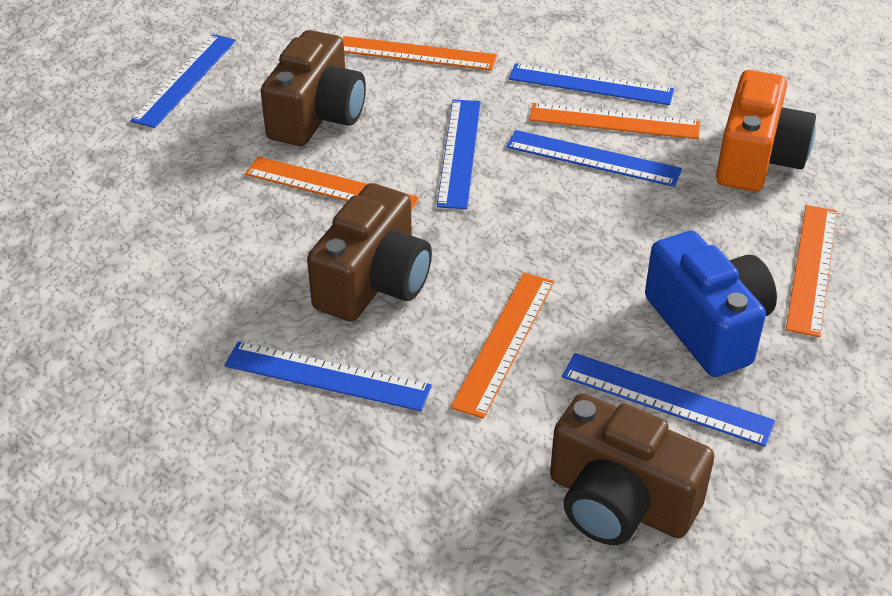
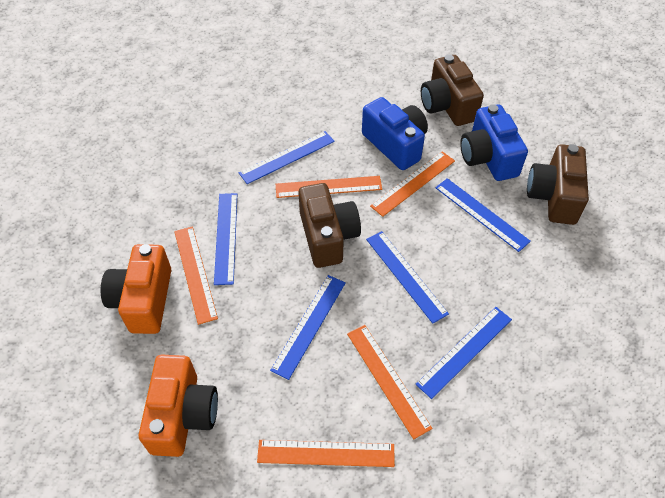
blue camera: [645,231,777,377] = 1 -> [362,97,428,170] [460,104,528,181] = 2
orange camera: [716,70,816,192] = 1 -> [101,244,171,334] [139,355,218,457] = 2

